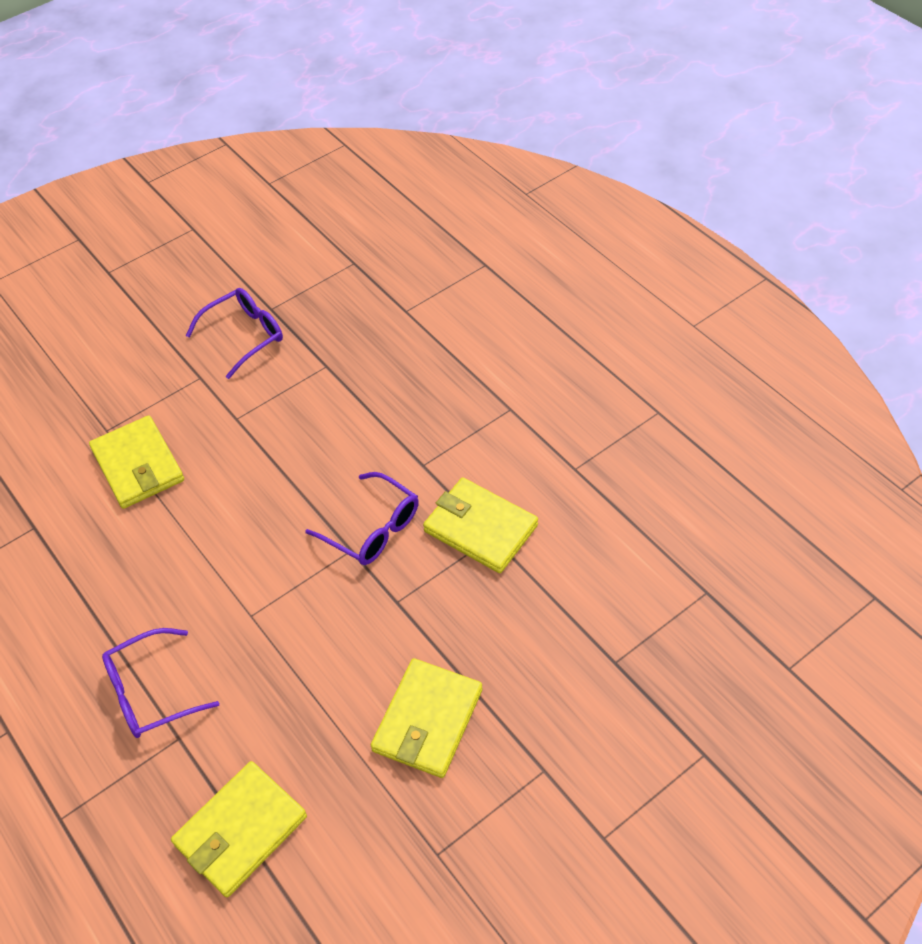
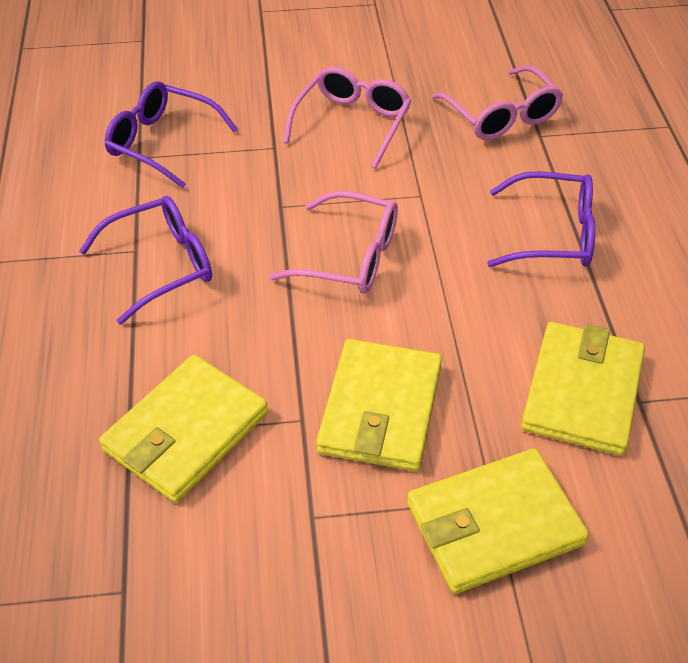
pink glasses: none = 0 -> [269,191,398,294] [284,66,411,169] [432,65,563,140] = 3

